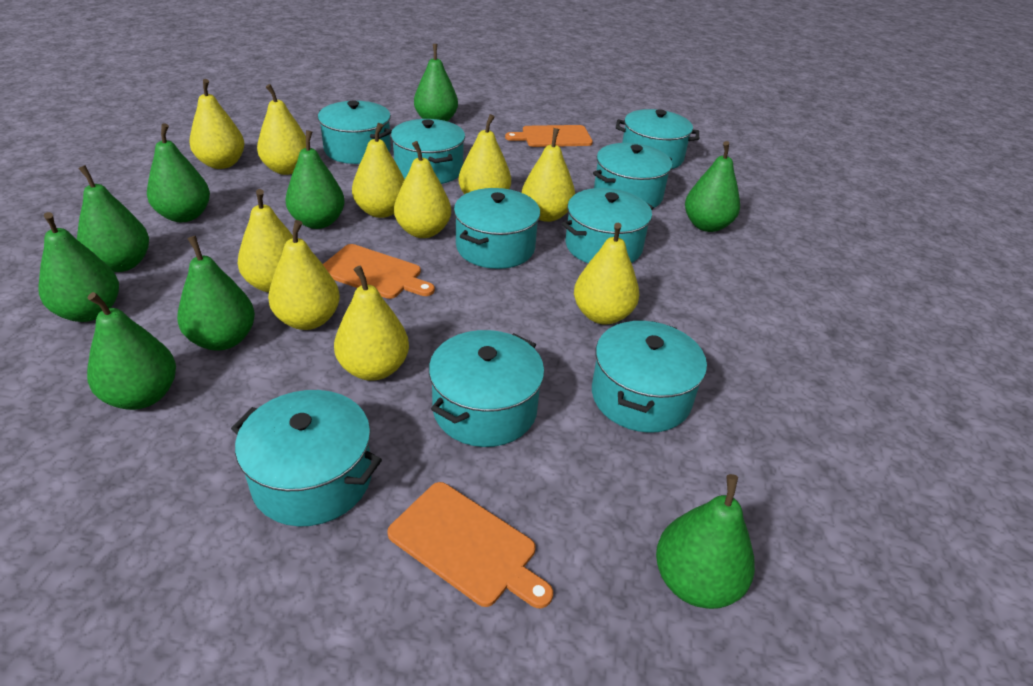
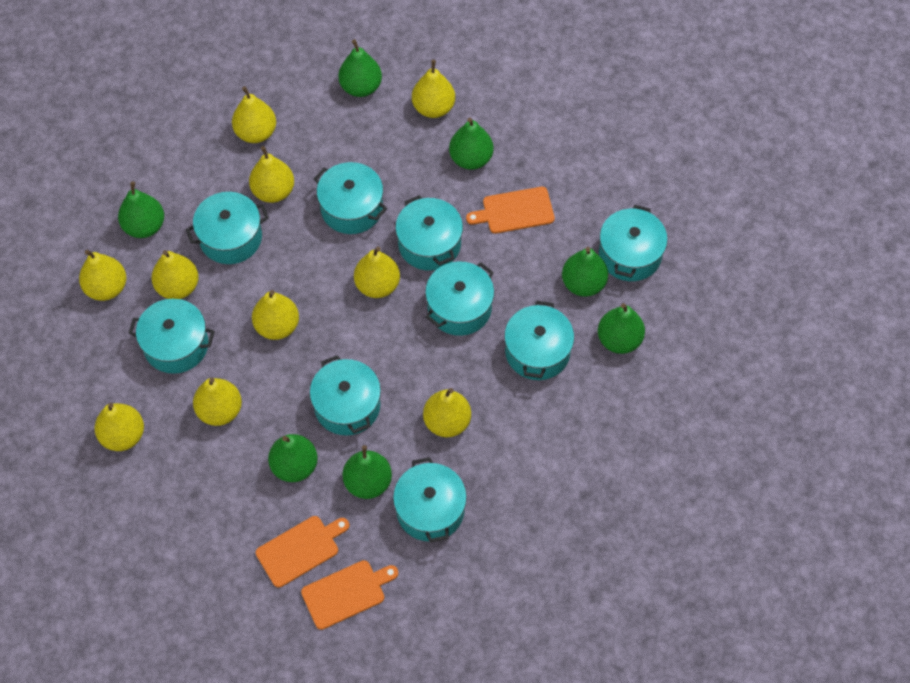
green pear: [38,212,119,322] [77,165,149,272] [87,292,176,410] [147,123,210,222] [177,236,255,350] [285,130,345,229] [414,44,458,121] [656,474,755,609] [685,141,740,232] = 9 -> [118,181,164,238] [268,434,318,482] [338,39,382,97] [342,445,392,499] [449,118,494,170] [562,247,608,297] [598,303,645,354] = 7

